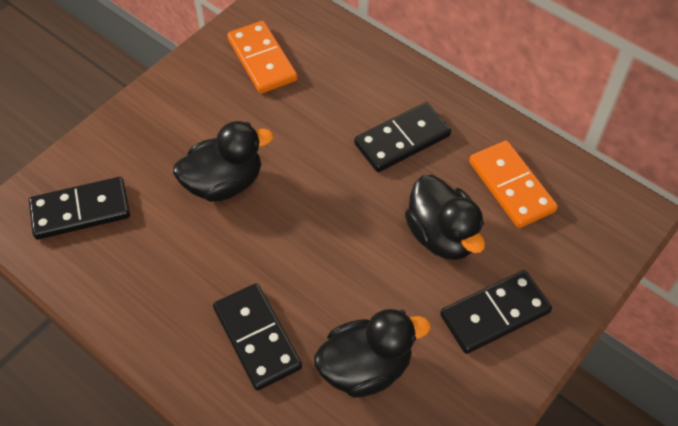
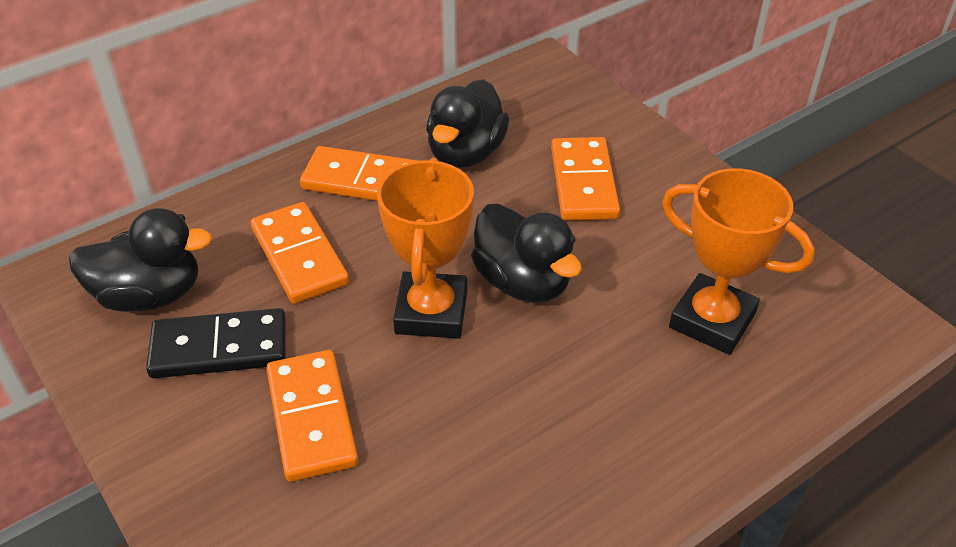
black domino: [29,177,130,239] [213,283,302,391] [354,102,451,172] [440,270,552,354] = 4 -> [146,308,286,378] = 1
orange domino: [227,21,297,94] [469,140,558,228] = 2 -> [251,202,349,304] [266,350,358,482] [300,146,418,201] [551,137,620,221] = 4
orange trophy: none = 0 -> [377,158,474,339] [662,168,815,355] = 2

